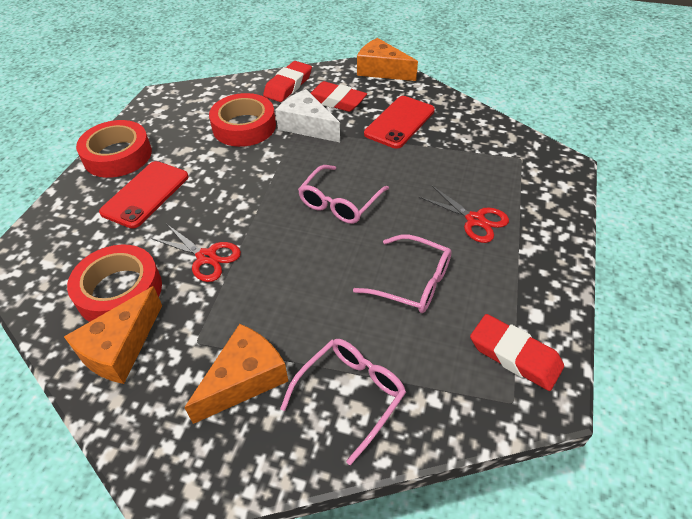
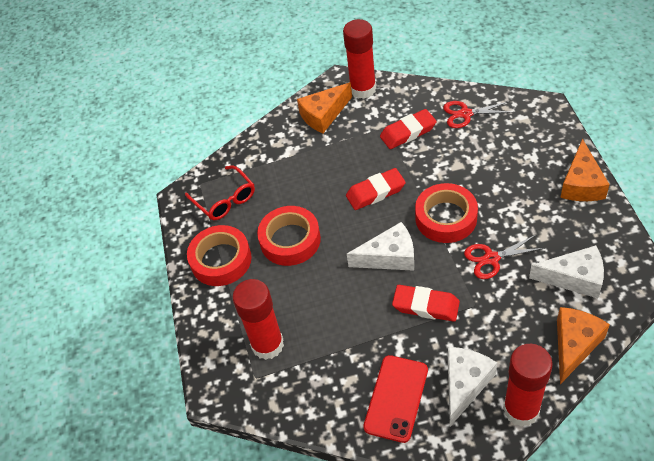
pink glasses: [280,339,406,465] [298,165,389,224] [353,235,452,313] = 3 -> none = 0
red glasses: none = 0 -> [185,165,255,220] = 1
red glue stick: none = 0 -> [232,279,284,360] [343,19,376,99] [503,344,553,427] = 3
red phone: [99,161,189,229] [364,96,435,149] = 2 -> [363,355,428,443] = 1
white cheese: [275,89,340,142] = 1 -> [347,222,414,271] [448,347,497,426] [529,245,604,298] = 3

